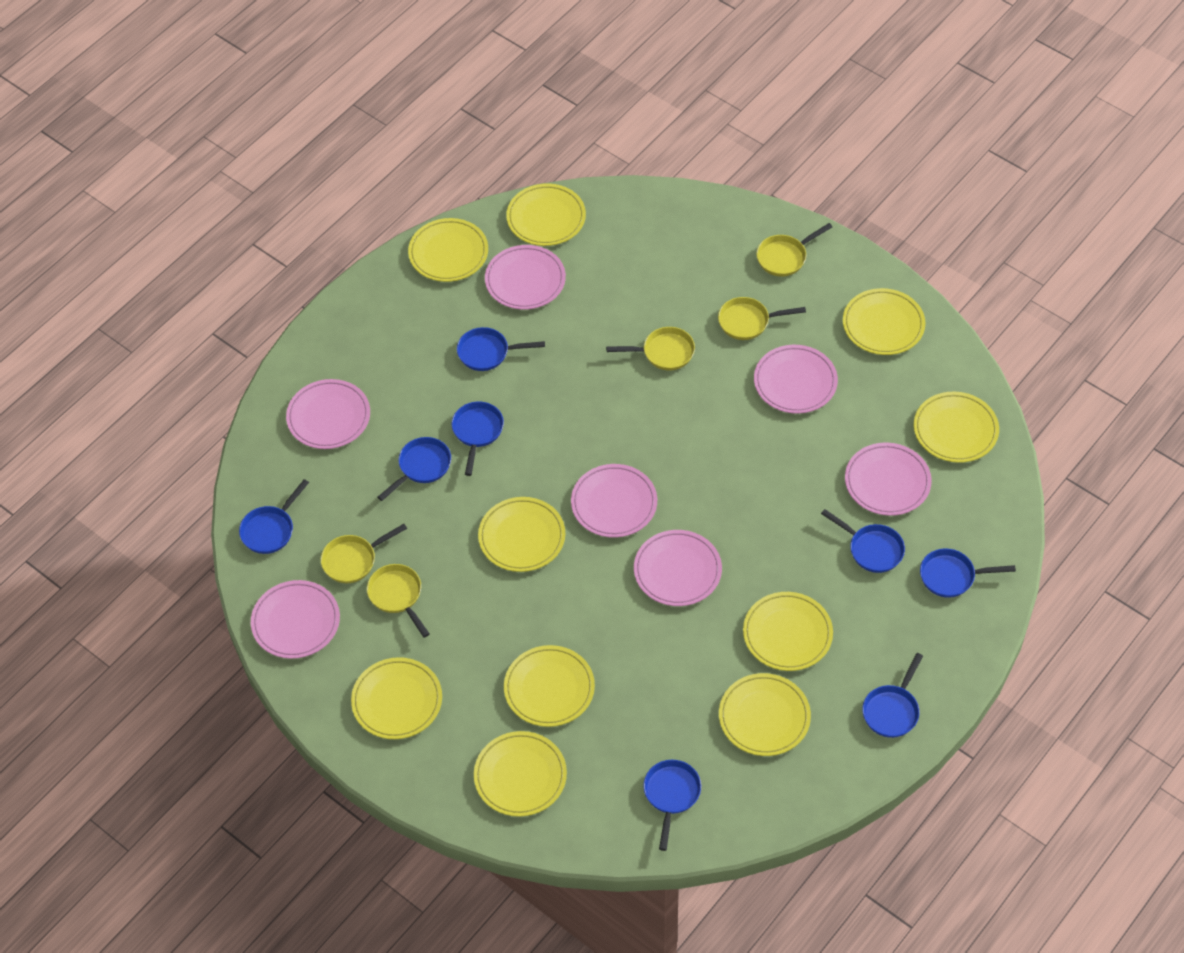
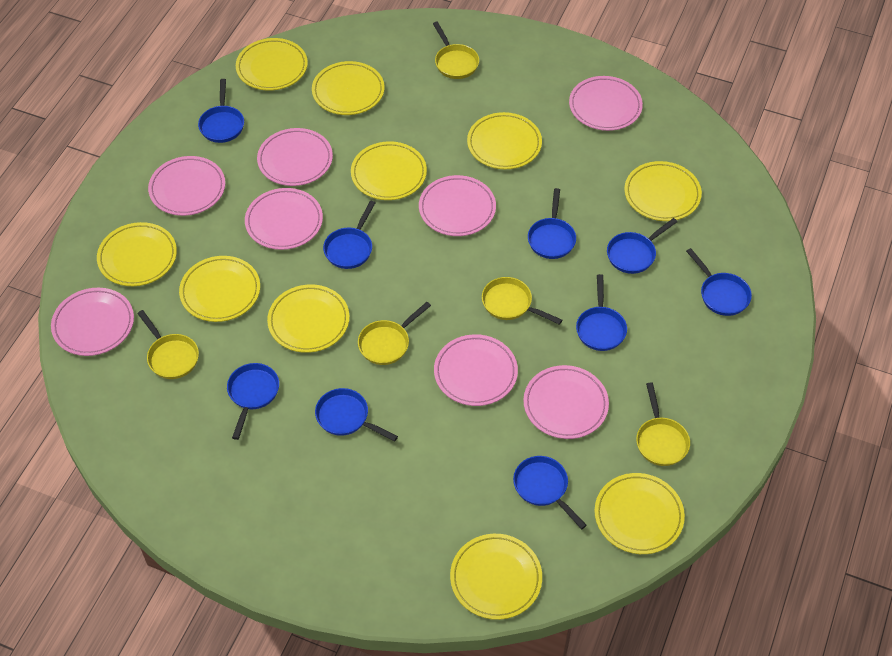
blue pan: [239,479,309,554] [377,437,451,501] [451,402,504,476] [457,327,545,371] [643,760,701,851] [821,509,905,573] [862,653,923,738] [920,548,1016,598] = 8 -> [198,79,244,143] [227,363,279,440] [315,388,398,441] [323,201,375,269] [513,456,587,529] [528,188,576,259] [576,274,627,351] [607,218,677,274] [686,248,752,316] = 9
pink plate: [251,580,340,659] [286,379,370,449] [485,245,566,310] [571,464,657,538] [634,530,722,606] [754,345,838,414] [845,442,932,516] = 7 -> [51,288,134,356] [148,156,225,216] [245,188,323,250] [257,128,333,186] [419,175,496,236] [434,334,518,406] [524,365,609,439] [569,76,643,131] = 8

